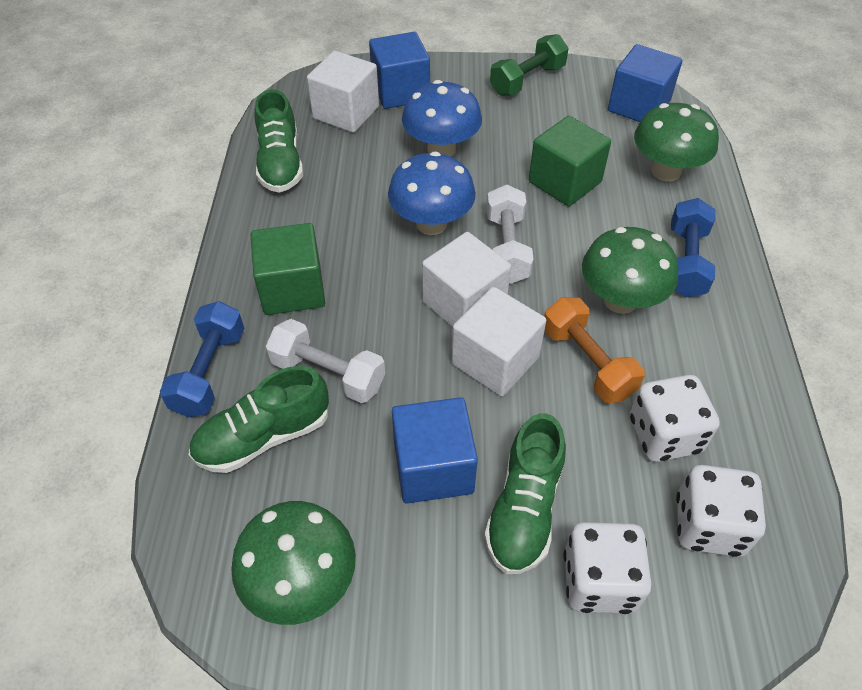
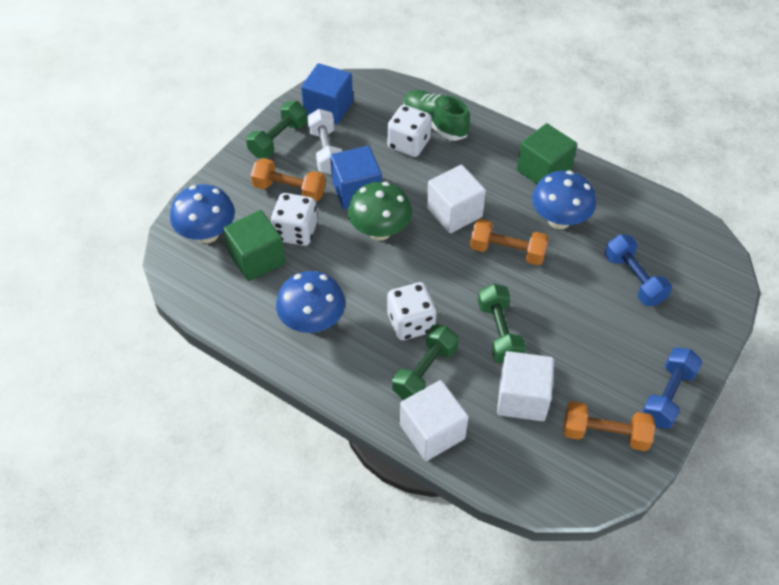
blue cube: [369,32,430,109] [392,397,478,504] [608,44,682,122] = 3 -> [301,63,353,125] [330,146,382,210] = 2
blue mushroom: [388,151,476,235] [402,80,482,157] = 2 -> [170,184,235,243] [276,271,345,333] [532,171,596,229] = 3
green dumbbell: [490,34,569,96] = 1 -> [246,101,307,158] [392,325,458,400] [478,284,526,363] = 3
green mushroom: [231,501,356,625] [582,227,678,314] [634,103,719,181] = 3 -> [348,182,412,241] = 1
green shoe: [189,366,329,473] [255,89,303,193] [484,413,566,574] = 3 -> [404,90,470,141] = 1
orange dumbbell: [544,297,645,404] = 1 -> [251,158,325,202] [470,219,549,265] [564,401,655,451] = 3
white dumbbell: [266,319,385,403] [487,184,534,284] = 2 -> [307,109,342,174] = 1

